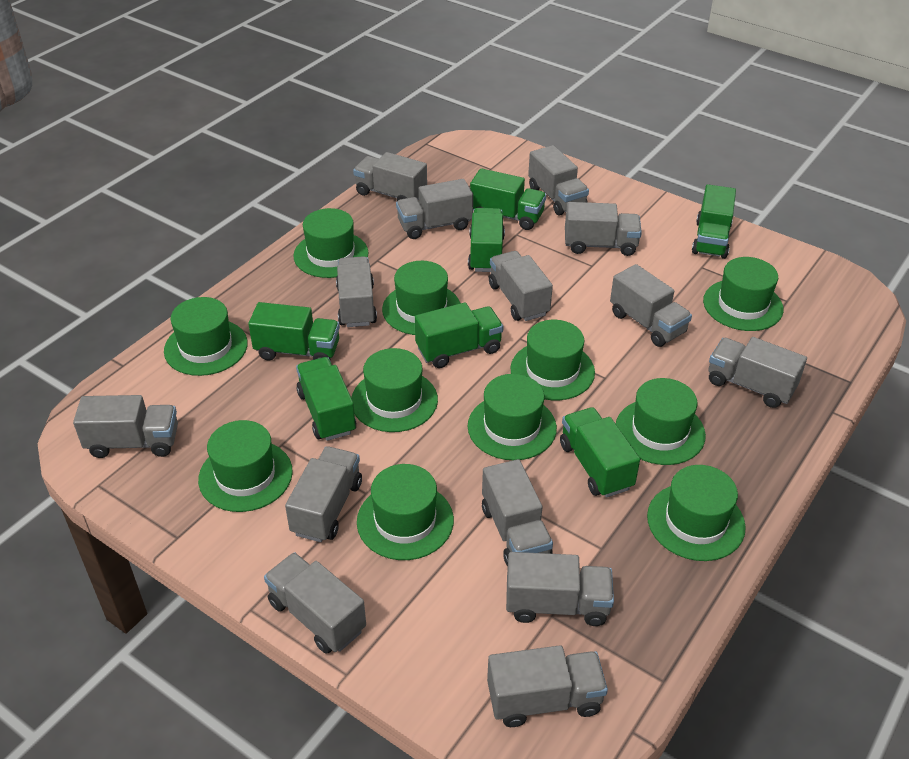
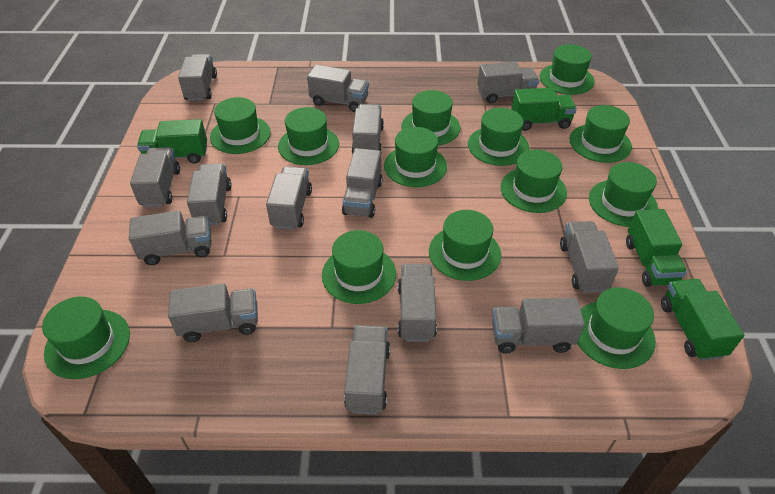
green hat: [164,297,248,376] [198,420,293,512] [293,208,369,278] [351,348,438,432] [357,464,454,560] [382,261,460,335] [468,374,557,460] [510,320,595,400] [616,378,706,465] [647,465,746,561] [703,257,784,331] = 11 -> [42,296,130,379] [210,97,271,154] [278,107,339,165] [322,230,396,304] [384,127,447,187] [401,90,460,146] [429,210,501,281] [468,108,529,166] [501,150,567,213] [539,44,595,95] [569,105,632,163] [577,287,656,369] [589,162,658,227] = 13
green truck: [248,302,340,360] [296,357,356,441] [415,302,504,368] [468,208,505,272] [470,168,546,230] [560,407,640,498] [692,184,736,259] = 7 -> [137,119,207,164] [511,88,577,131] [626,209,687,287] [661,279,744,361] = 4

